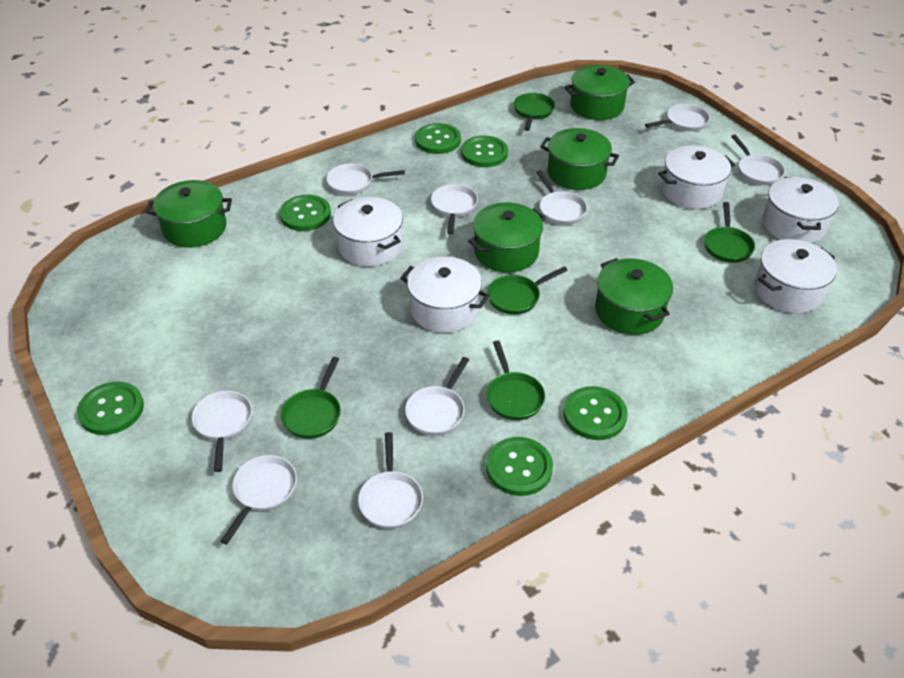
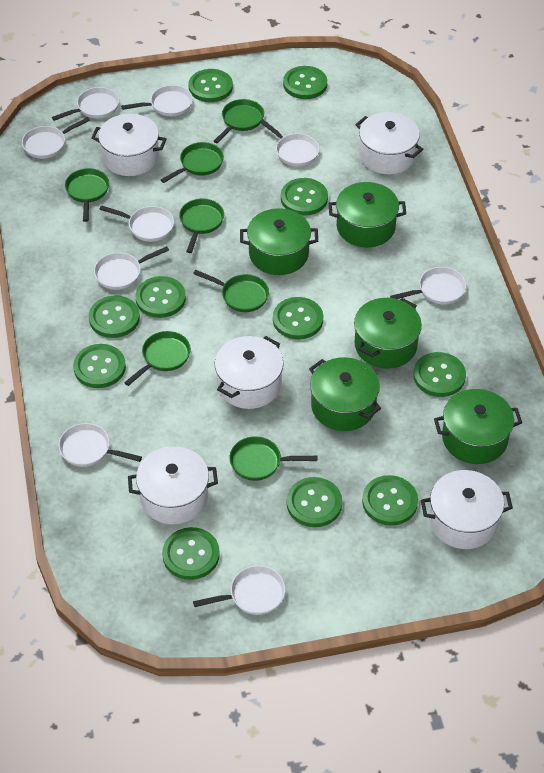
green button: [77,382,144,435] [280,195,331,231] [415,123,461,154] [461,136,508,167] [486,437,553,496] [563,386,628,440] = 6 -> [73,344,126,388] [89,296,140,338] [135,276,186,318] [162,527,220,580] [188,69,233,102] [273,297,323,339] [281,178,328,216] [283,66,327,99] [287,477,342,527] [362,475,418,525] [413,352,466,397] = 11
green pan: [281,357,341,439] [487,266,568,315] [487,340,545,420] [513,93,555,131] [704,202,755,263] = 5 -> [65,168,109,222] [124,331,191,386] [161,142,224,183] [179,198,224,253] [193,270,269,312] [214,99,264,143] [229,436,317,481] = 7

